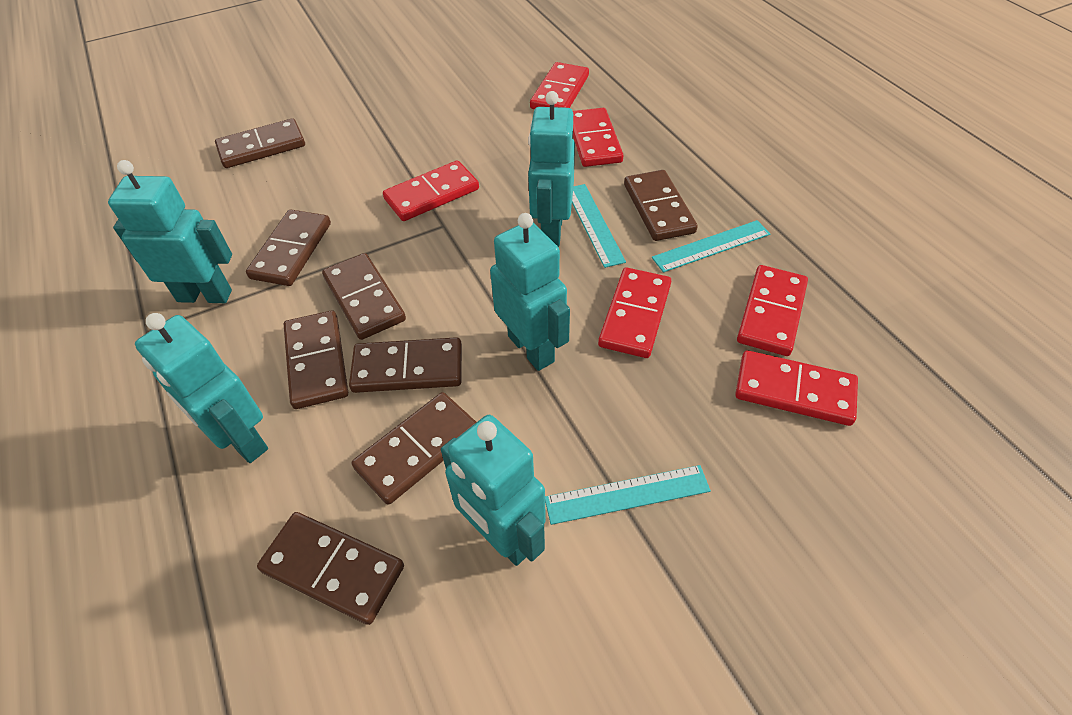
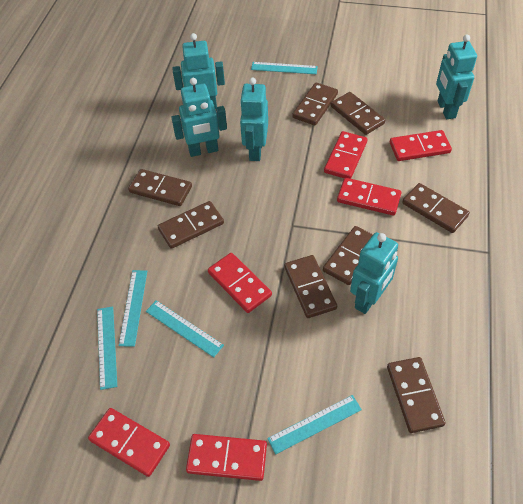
turquoise ruler: [545,465,711,525] [572,184,626,268] [652,220,770,273] = 3 -> [97,306,117,390] [119,270,147,347] [146,300,224,358] [251,62,318,74] [267,395,362,454] = 5

